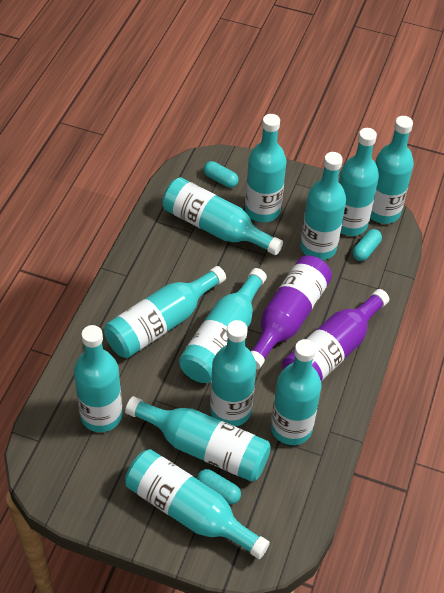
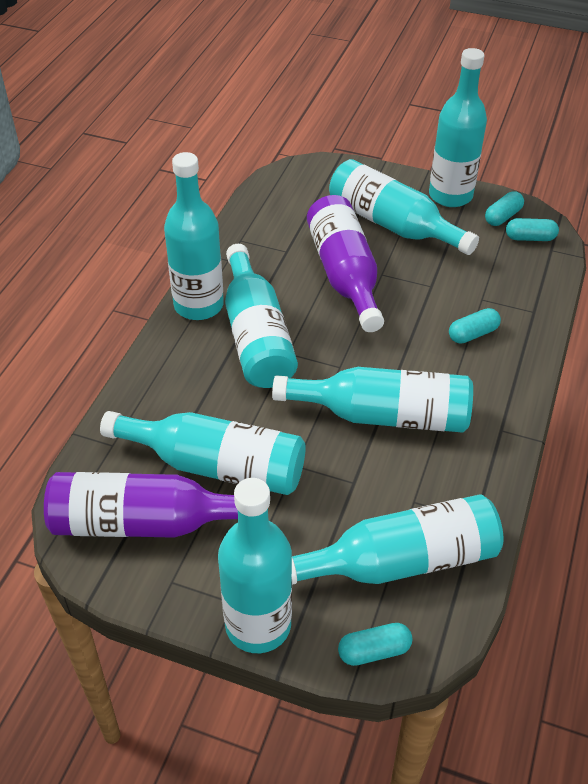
turquoise bottle: [74,325,122,432] [104,266,226,358] [125,396,271,482] [125,449,270,559] [162,177,283,255] [179,268,267,383] [210,320,256,427] [245,114,286,222] [271,339,322,445] [300,152,346,260] [339,128,379,236] [370,116,414,224] = 12 -> [100,411,306,495] [164,152,224,320] [218,478,292,653] [225,244,298,388] [272,367,473,433] [292,494,503,585] [329,159,479,255] [429,48,487,207] = 8
turquoise capsule: [197,469,241,504] [203,161,239,188] [353,229,382,261] = 3 -> [338,623,413,666] [449,308,501,344] [485,191,524,226] [506,218,559,241] = 4

